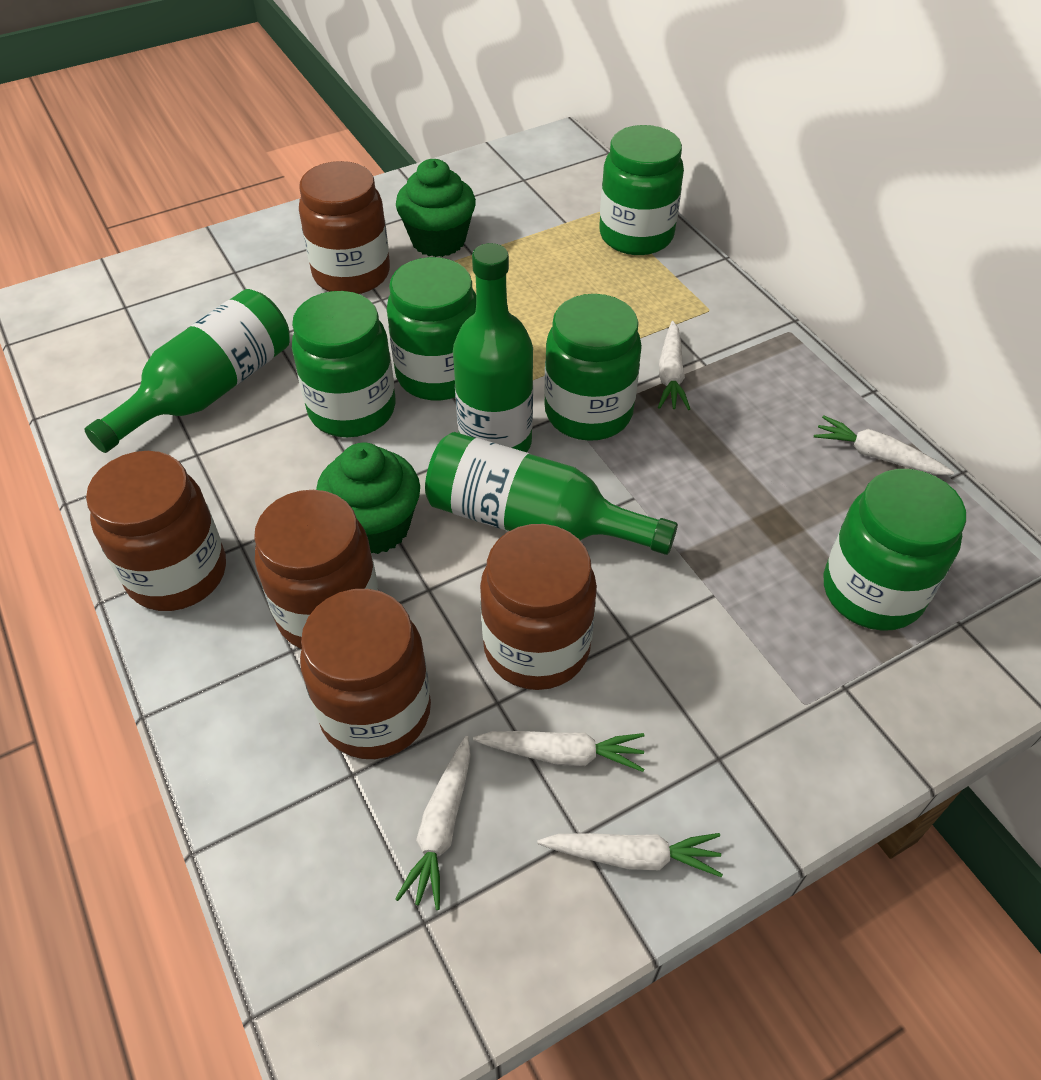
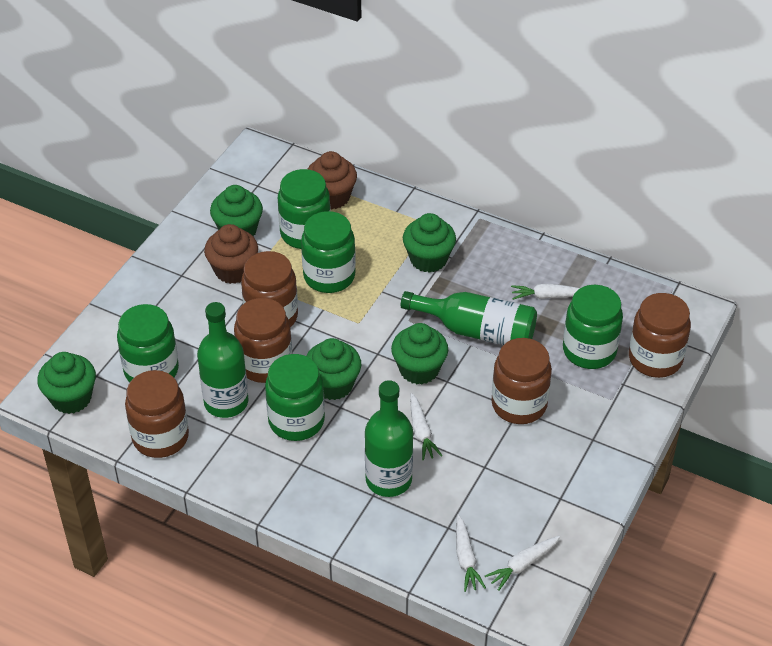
brown cupcake: none = 0 -> [204,224,258,284] [308,151,357,209] = 2
green cupcake: [316,443,420,554] [396,159,476,257] = 2 -> [37,352,96,414] [210,185,263,236] [306,338,361,400] [391,323,448,384] [403,213,456,273] = 5
white carrot: [395,736,471,910] [473,731,645,772] [537,833,723,877] [658,321,690,410] [814,415,954,475] = 5 -> [410,393,442,460] [456,515,486,592] [485,536,560,591] [511,284,580,300] = 4

